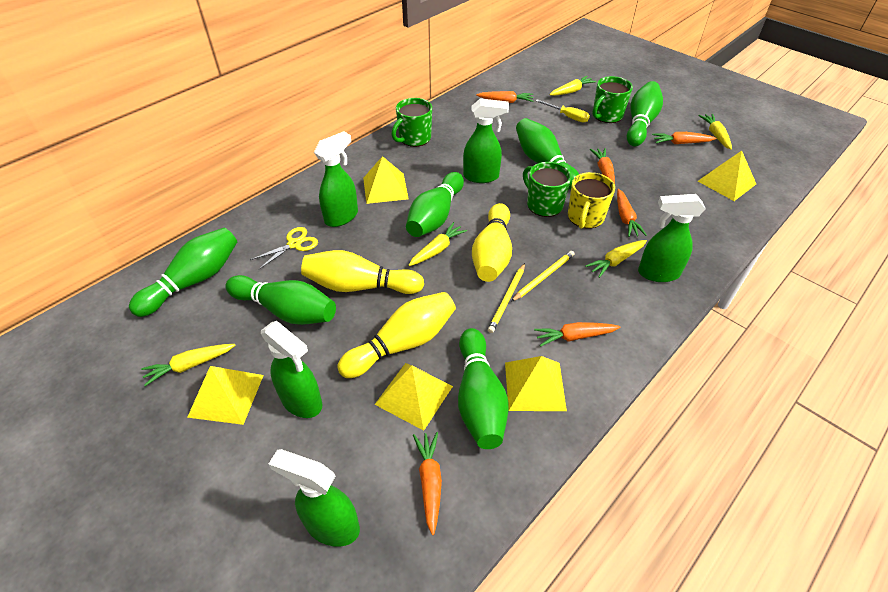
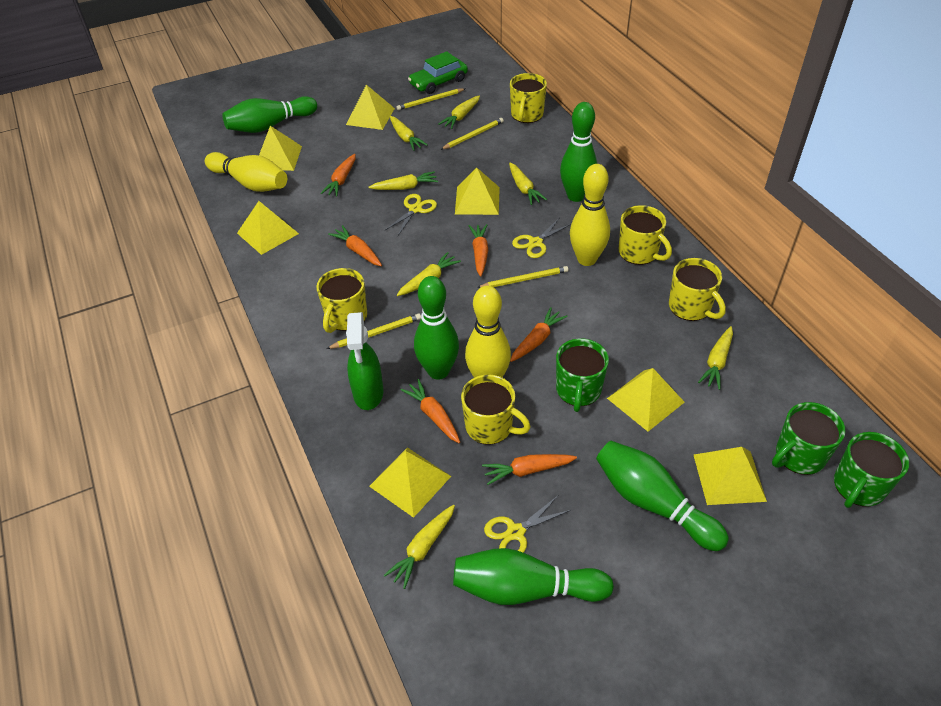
green bowling pin: [129,228,237,317] [225,275,336,325] [406,172,464,237] [458,328,509,449] [516,118,579,190] [627,81,663,147] = 6 -> [222,96,317,133] [414,276,459,380] [453,548,614,605] [560,102,597,202] [596,441,729,551] = 5
green car: none = 0 -> [408,51,468,94] = 1
green spray bottle: [261,321,322,418] [268,449,360,547] [314,131,358,227] [463,98,509,183] [638,194,705,282] = 5 -> [346,312,384,410] = 1
yellow carrot: [141,344,236,386] [409,222,467,266] [549,76,596,96] [585,240,647,278] [698,114,732,150] = 5 -> [368,171,438,190] [384,505,455,589] [390,116,428,151] [397,252,461,296] [439,96,480,129] [509,163,547,205] [698,326,733,390] = 7
yellow mug: [568,172,615,229] = 1 -> [316,268,367,333] [461,375,531,445] [510,73,547,123] [619,205,672,265] [669,258,726,321] = 5
yellow pencil: [488,263,525,333] [511,251,574,302] = 2 -> [326,313,421,349] [396,88,465,110] [440,118,504,150] [477,266,568,288] = 4
yellow pyramid: [187,366,264,425] [363,156,409,204] [374,363,453,431] [505,356,567,411] [698,151,756,201] = 5 -> [237,201,299,255] [259,126,302,171] [346,85,395,130] [369,447,451,518] [455,168,500,215] [607,368,685,432] [694,447,767,505] = 7
yellow scissors: [250,227,318,270] = 1 -> [385,194,437,235] [484,496,571,553] [512,218,571,258] = 3
yellow screwdriver: [536,99,590,122] = 1 -> none = 0

